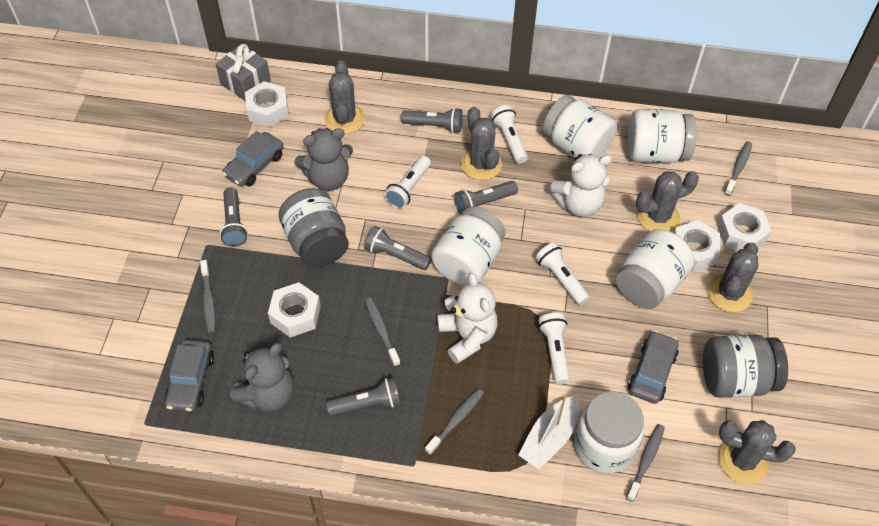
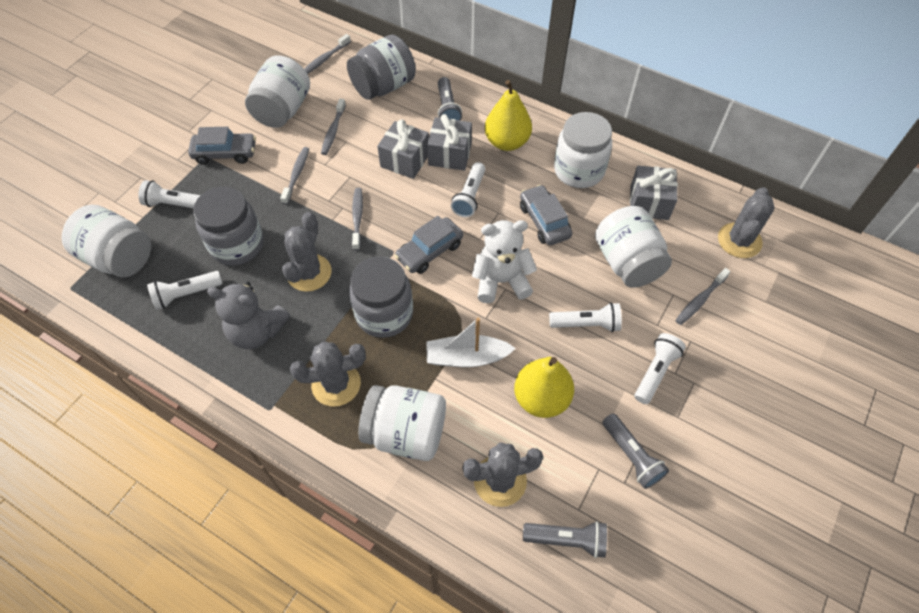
grey cactus: [325,60,365,134] [461,107,502,180] [636,171,699,232] [707,243,758,312] [718,420,795,484] = 5 -> [282,212,332,292] [290,341,366,407] [463,442,543,507] [718,187,775,258] = 4
grey flashlight: [220,187,248,247] [326,377,401,416] [365,226,431,270] [401,108,463,133] [454,181,518,214] = 5 -> [438,77,462,121] [523,521,607,558] [602,413,669,489] = 3
grey gift: [216,44,271,101] = 1 -> [377,119,429,179] [427,114,472,171] [630,165,678,220] = 3
grey jar: [279,188,349,267] [703,335,788,398] = 2 -> [193,187,264,266] [347,34,416,100] [349,257,413,338] = 3
grey teddy bear: [230,343,294,412] [295,128,353,191] = 2 -> [207,281,290,349] = 1
white flashlight: [384,156,431,209] [491,105,528,164] [535,243,590,305] [538,313,570,384] = 4 -> [138,180,201,208] [147,271,223,310] [451,162,485,217] [549,303,622,332] [635,333,686,404] = 5
white nut: [245,81,289,127] [268,282,321,338] [674,220,720,272] [717,203,771,251] = 4 -> none = 0
white teddy bear: [437,273,498,364] [548,154,612,217] = 2 -> [472,220,537,303] = 1
yellow pear: none = 0 -> [485,80,532,151] [514,357,574,418] = 2

